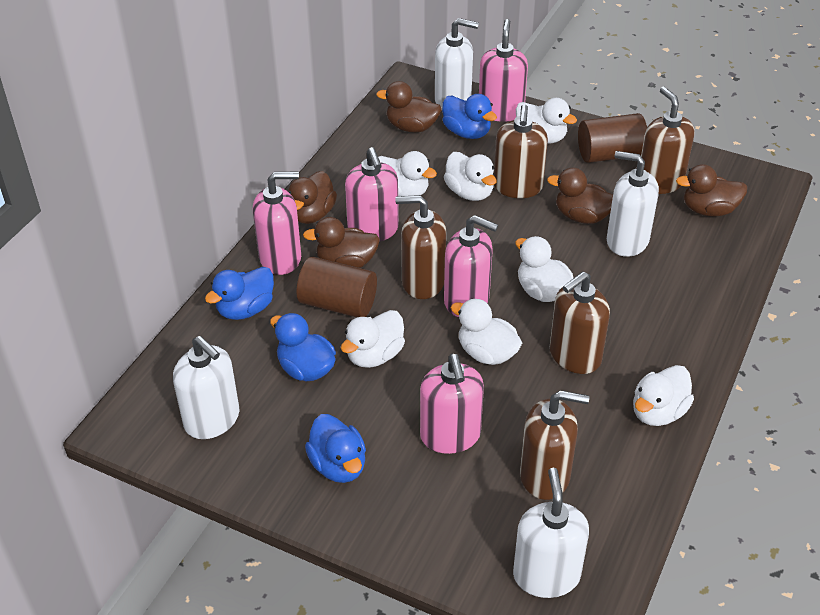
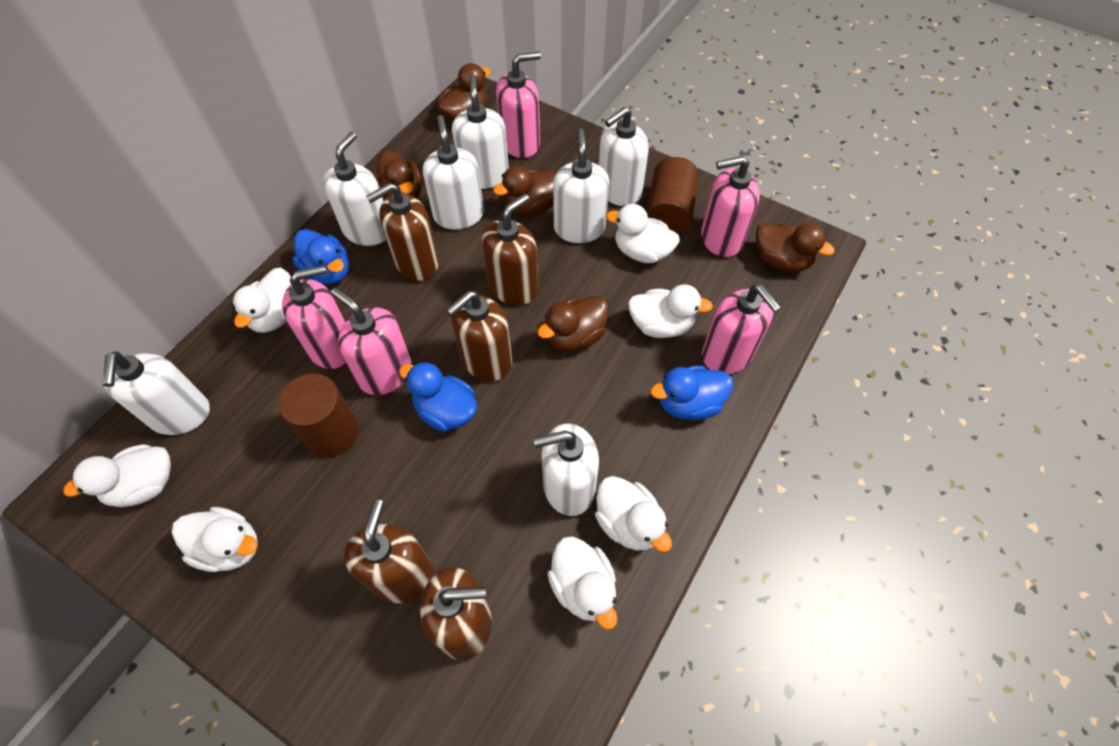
blue duck: [205,267,274,320] [270,313,336,381] [305,414,366,483] [442,94,497,139] = 4 -> [292,229,349,284] [399,362,477,432] [650,366,733,420] = 3
white soap dispenser: [173,336,239,439] [435,18,479,109] [513,468,589,598] [607,151,659,257] = 4 -> [103,351,210,435] [323,132,386,246] [423,115,484,230] [452,75,509,189] [534,423,599,516] [553,129,610,243] [599,107,649,206] = 7

